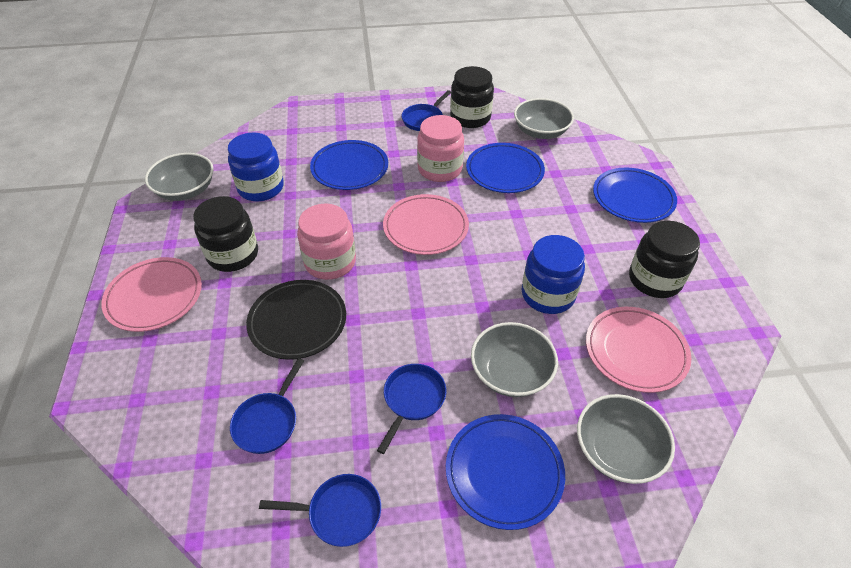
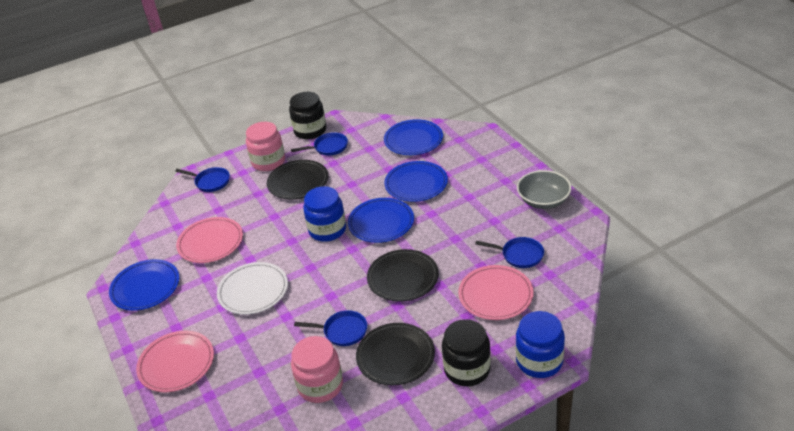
black jar: [193,196,258,272] [450,66,494,128] [629,221,700,298] = 3 -> [289,92,326,139] [442,319,491,386] = 2
black plate: [246,280,346,360] = 1 -> [267,160,328,199] [356,323,435,386] [367,249,439,302] = 3
grey bowl: [145,153,214,201] [471,322,558,397] [514,98,574,139] [577,394,675,484] = 4 -> [517,170,571,209] = 1
white plate: none = 0 -> [217,262,288,315] = 1

